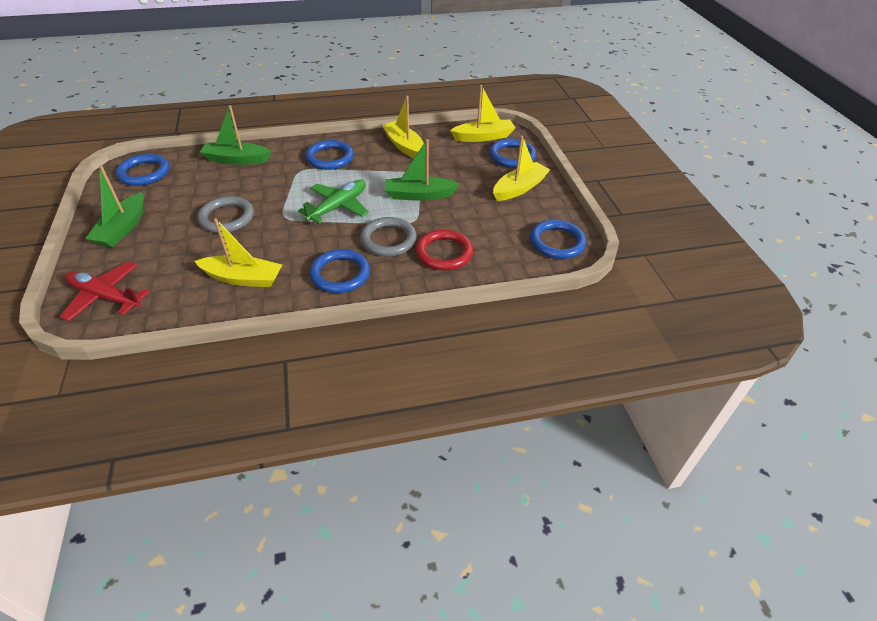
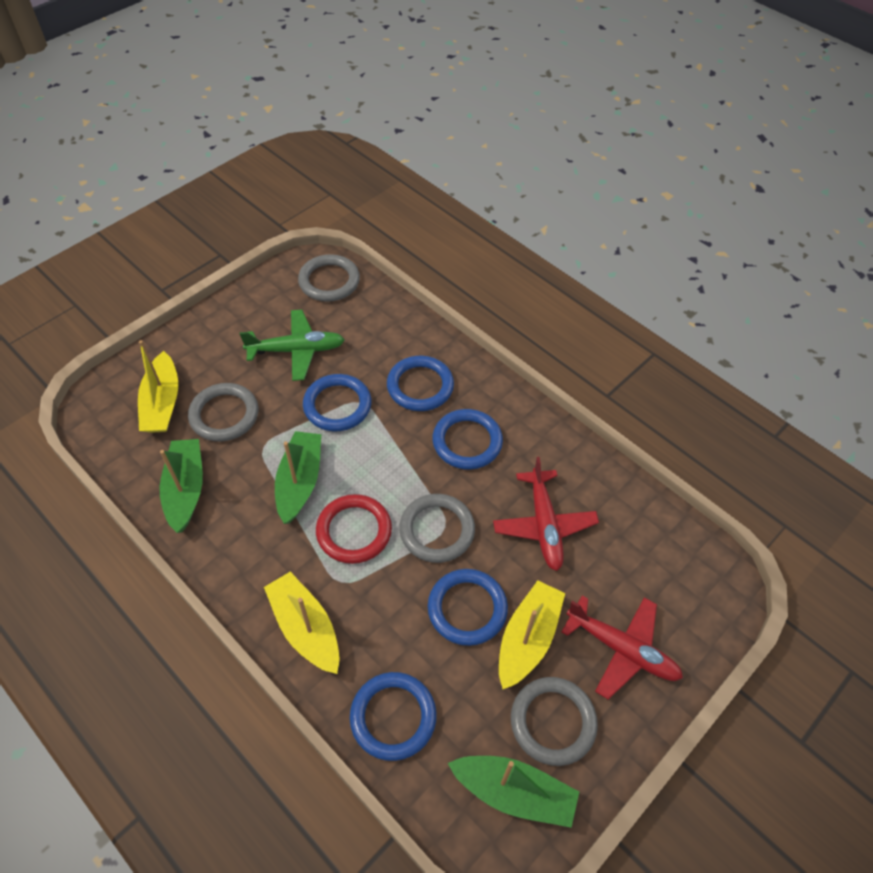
grey ring: [197,196,254,233] [360,217,417,256] = 2 -> [188,383,258,442] [298,254,360,302] [399,494,475,563] [511,677,598,766] = 4
red plane: [60,261,150,321] = 1 -> [493,457,599,571] [561,596,683,700] = 2
yellow boat: [194,218,282,287] [382,96,424,158] [450,85,515,142] [493,136,550,201] = 4 -> [138,340,178,433] [264,572,340,674] [499,580,565,689] = 3

